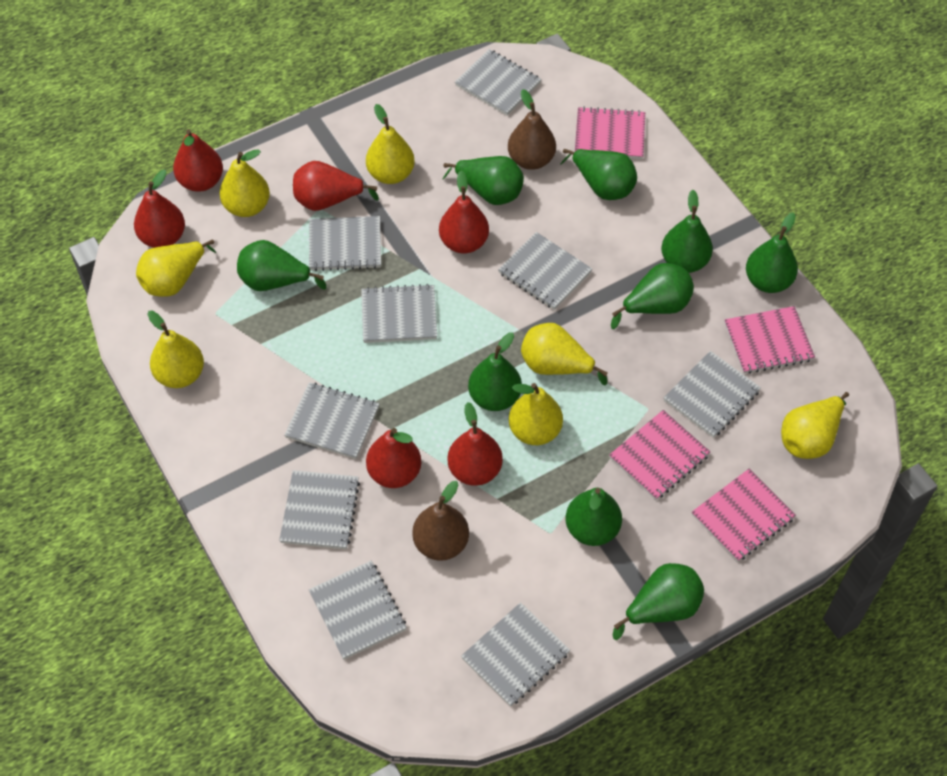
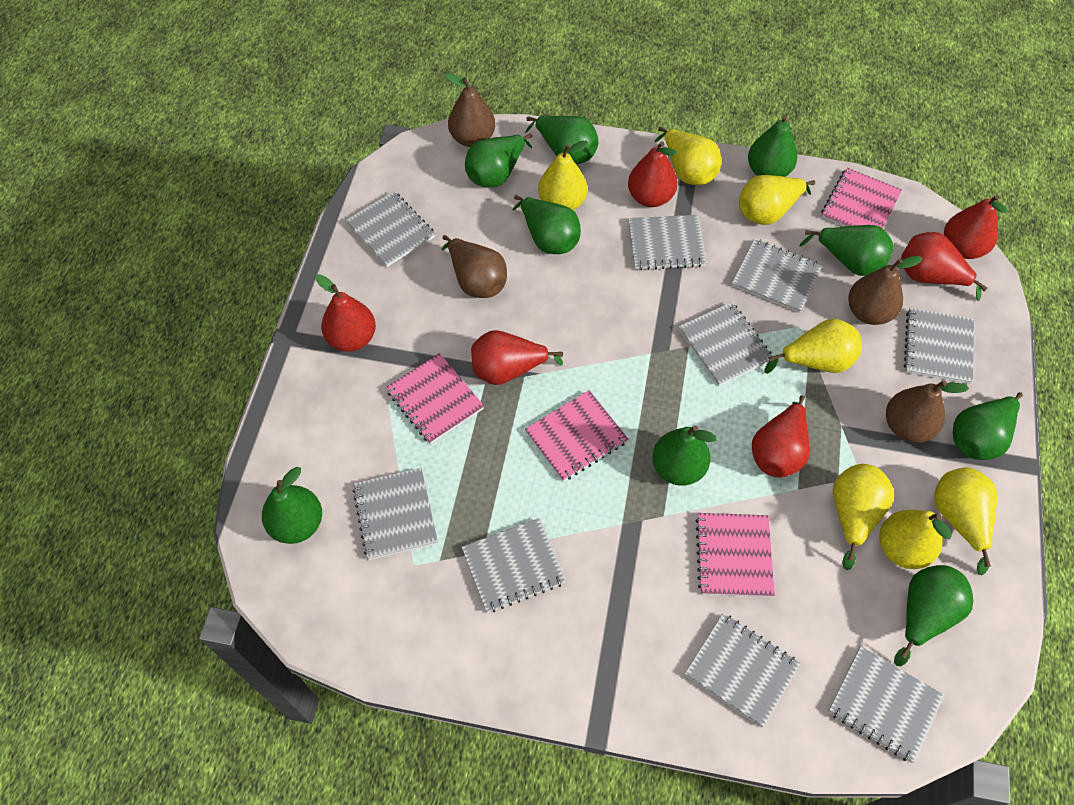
brown pear: [412,481,469,561] [508,89,556,170] = 2 -> [442,235,507,298] [445,73,495,147] [848,256,923,325] [886,380,969,443] = 4

